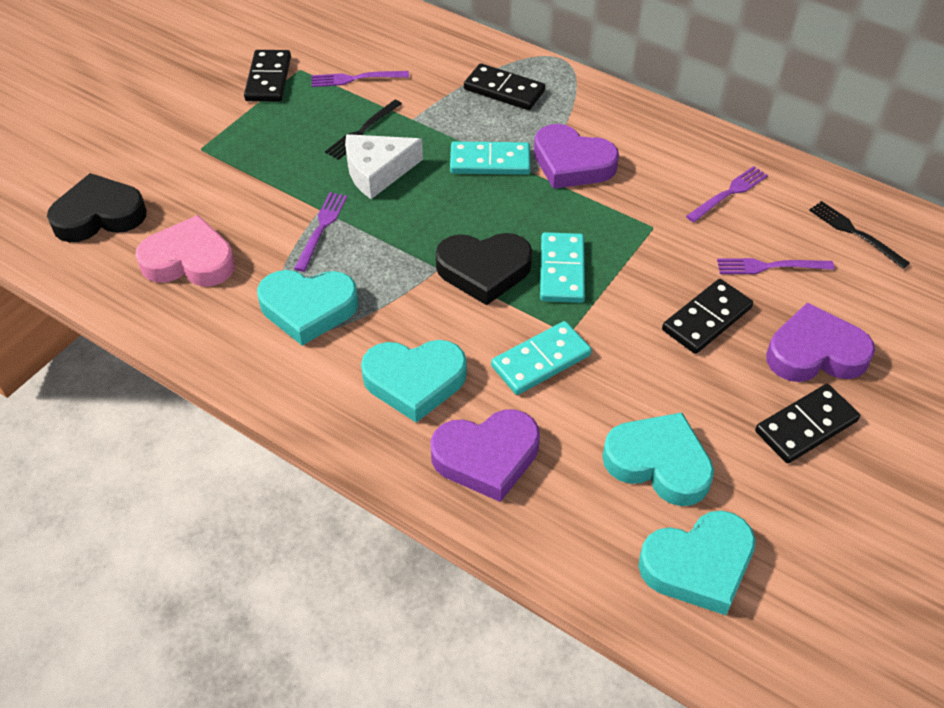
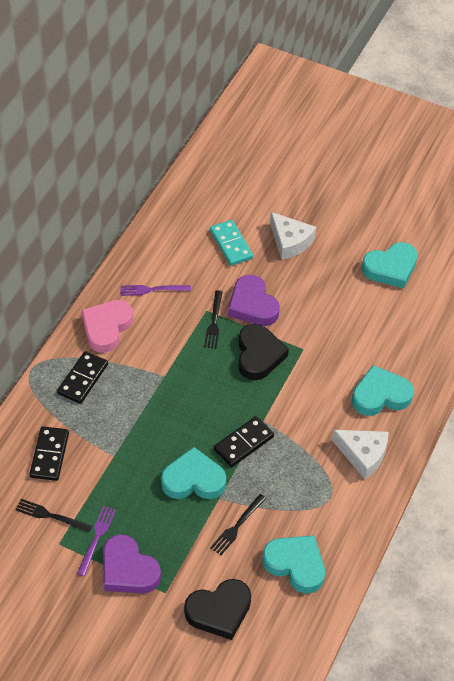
black domino: [244,50,291,102] [464,63,545,110] [662,279,753,354] [755,384,860,463] = 4 -> [30,426,69,481] [57,351,108,404] [214,416,274,467] = 3
black fork: [325,100,402,160] [809,201,910,269] = 2 -> [15,499,92,533] [204,290,223,349] [210,494,266,555] = 3
purple fork: [294,192,347,272] [312,71,409,87] [686,166,768,222] [717,258,834,274] = 4 -> [77,506,116,576] [121,285,191,296] = 2
purple heart: [431,409,540,502] [534,124,619,189] [766,302,875,382] = 3 -> [103,534,161,594] [228,275,280,326] = 2
turquoise domino: [450,141,530,175] [491,321,592,395] [540,232,585,303] = 3 -> [210,220,253,266] = 1
white cheese: [345,134,423,199] = 1 -> [270,212,316,260] [332,430,388,479] = 2

